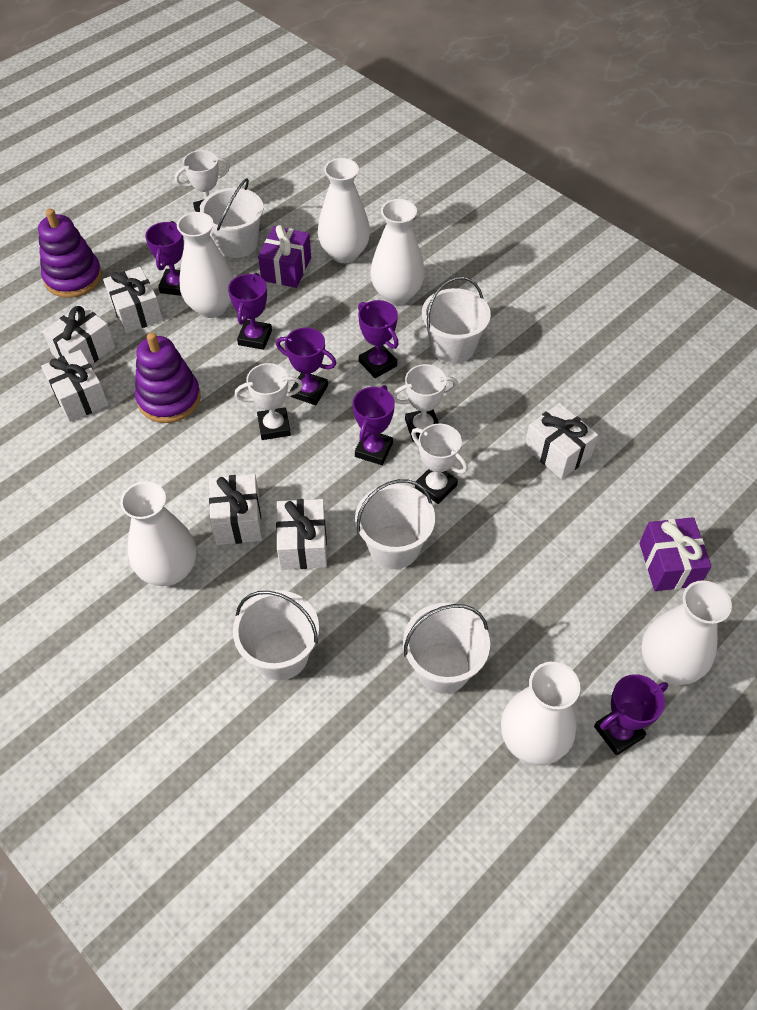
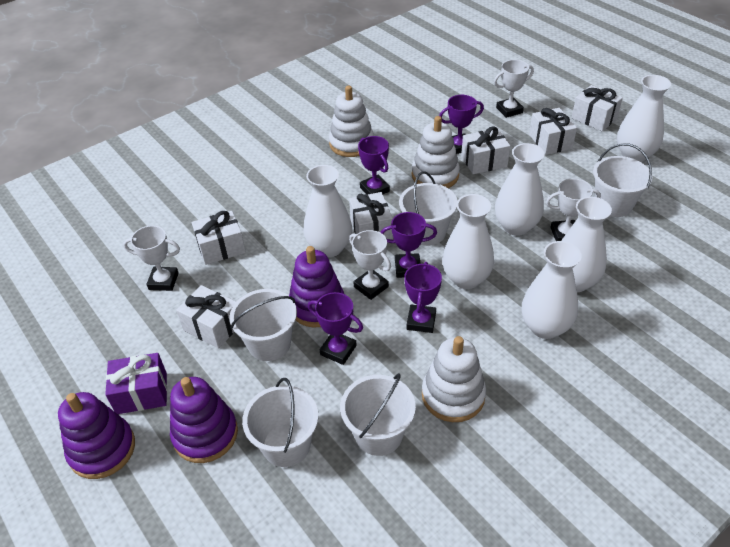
purple gift: [258,225,311,288] [639,517,712,591] = 2 -> [105,353,167,414] = 1
purple stacking toy: [38,209,102,298] [135,332,201,423] = 2 -> [58,392,135,479] [170,377,238,463] [289,246,344,328] = 3
purple trophy: [145,221,184,296] [228,273,272,350] [276,327,337,405] [353,385,395,465] [358,300,398,378] [594,674,668,756] = 6 -> [308,292,363,365] [358,136,390,194] [380,212,437,278] [404,262,442,333] [439,95,484,154] = 5
white stacking toy: none = 0 -> [329,85,374,157] [412,116,460,188] [422,336,486,422] = 3

